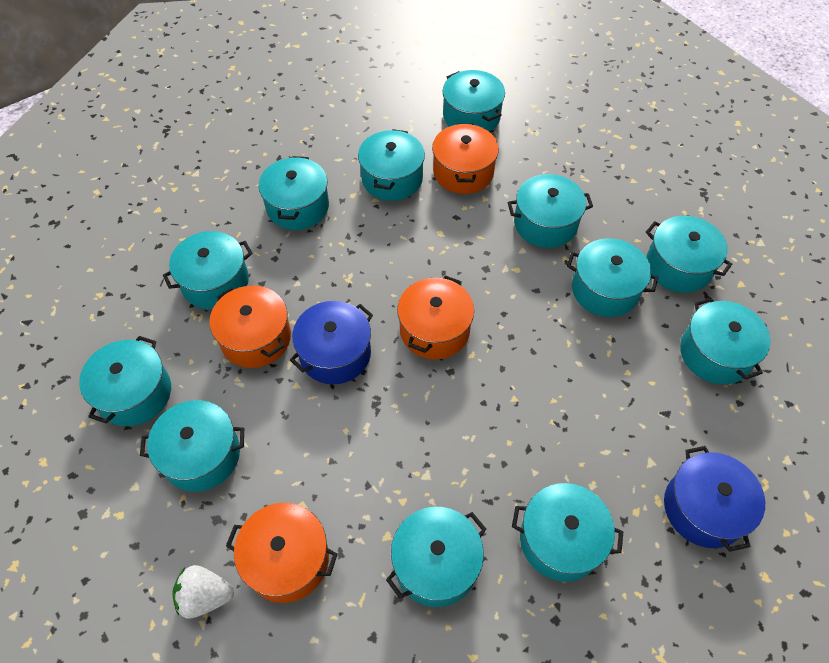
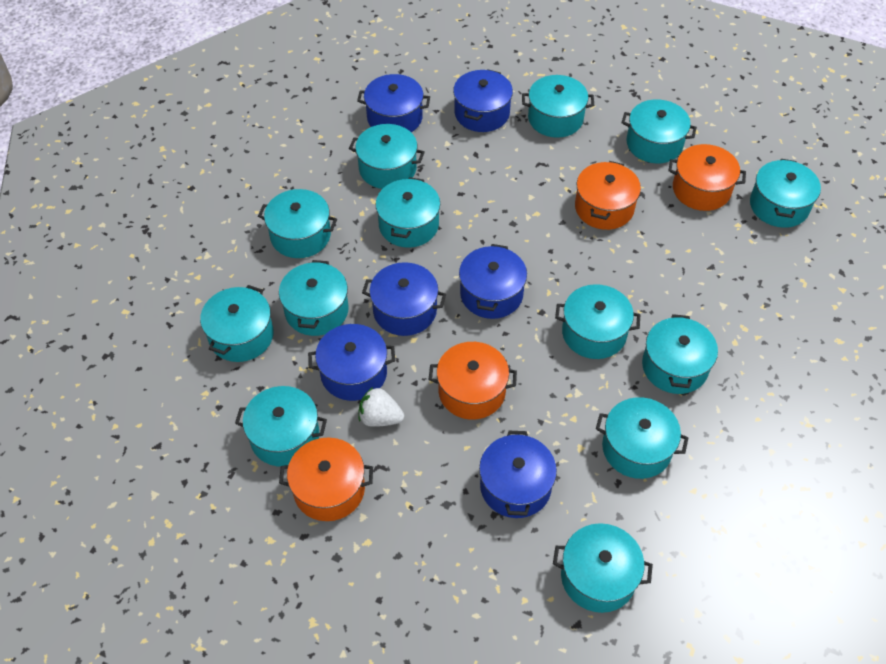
blue pot: [290,301,373,384] [664,446,765,552] = 2 -> [308,324,395,401] [357,74,430,132] [362,262,446,336] [453,69,513,132] [459,244,527,319] [479,431,557,518] = 6
turquoise pot: [79,336,171,426] [140,400,244,492] [163,231,253,309] [259,156,329,230] [358,129,425,201] [386,507,486,607] [442,70,505,132] [508,174,593,248] [512,483,623,582] [567,238,658,317] [646,216,732,293] [680,298,771,384] = 12 -> [200,285,274,362] [235,386,327,467] [258,189,337,258] [279,260,349,336] [349,124,425,189] [376,177,440,248] [522,75,594,138] [553,523,653,613] [555,284,640,359] [596,397,688,479] [621,99,697,163] [642,314,718,394] [750,159,821,228] = 13

